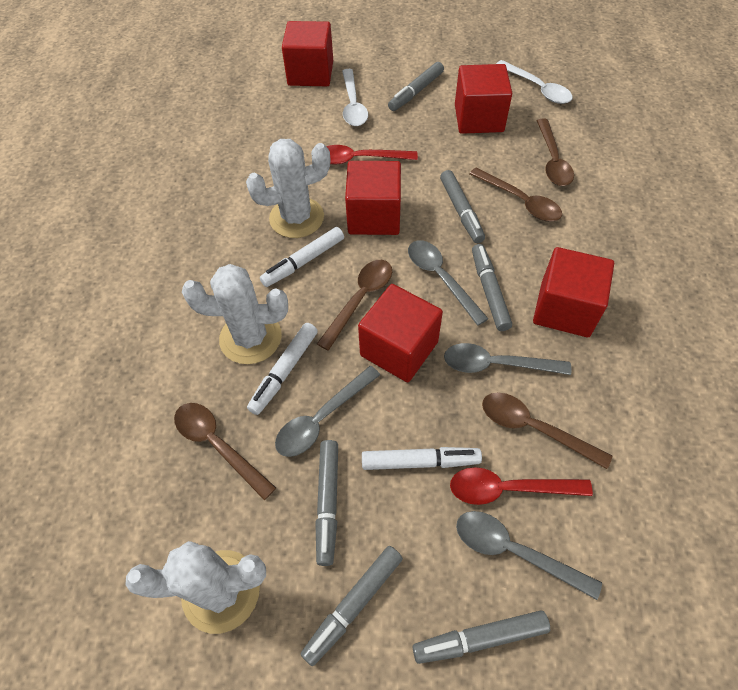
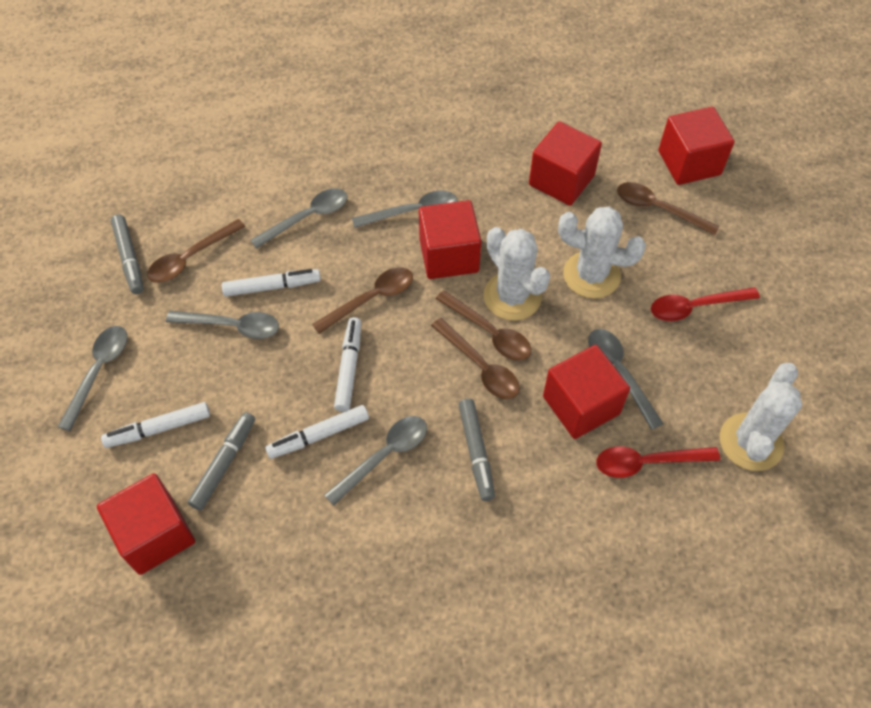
grey marker: [301,546,403,666] [315,440,338,566] [388,62,444,111] [413,610,550,664] [440,170,485,243] [472,244,512,331] = 6 -> [111,214,144,294] [188,412,255,510] [458,399,495,501] = 3
grey spoon: [275,366,380,457] [408,240,489,326] [444,343,571,375] [456,511,602,600] = 4 -> [58,326,127,431] [166,311,279,339] [251,188,347,249] [324,416,427,506] [352,190,457,228] [588,329,664,430] = 6
white marker: [247,323,318,415] [260,227,344,287] [362,447,482,470] = 3 -> [101,402,210,448] [222,269,321,297] [265,405,369,459] [334,317,361,412] = 4
white spoon: [342,69,368,126] [496,60,573,104] = 2 -> none = 0

